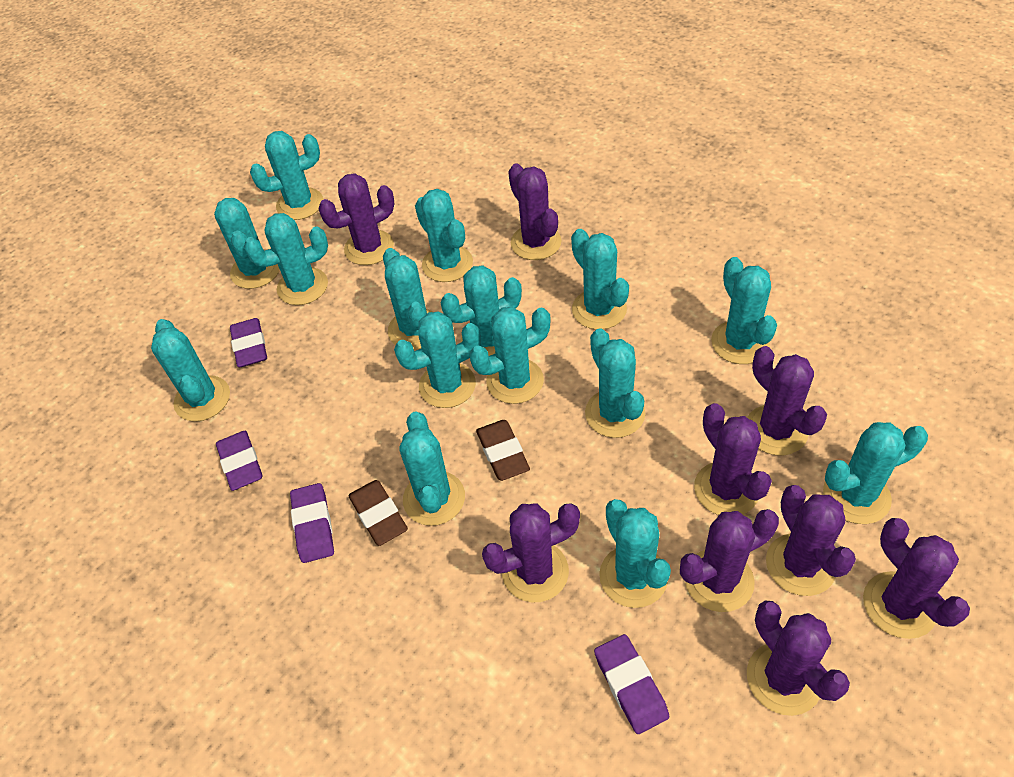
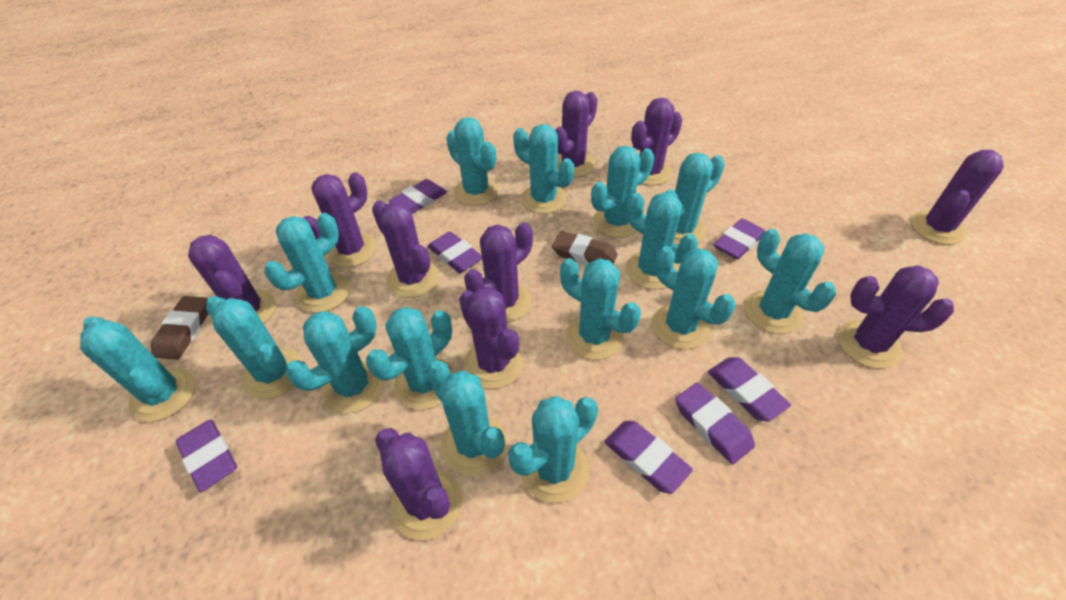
purple cactus: [318,173,395,265] [482,503,580,602] [508,163,562,260] [680,509,779,612] [694,403,772,515] [747,346,827,456] [747,601,850,716] [766,485,856,596] [863,518,970,639] = 9 -> [188,235,276,324] [303,172,377,267] [372,200,439,298] [375,428,462,540] [459,287,524,389] [464,222,533,323] [555,91,597,177] [631,98,682,186] [838,265,954,369] [910,150,1004,245] = 10
purple eraser: [216,431,263,491] [230,318,267,367] [290,483,334,563] [594,634,669,734] = 4 -> [176,419,237,492] [389,179,447,214] [428,231,482,273] [604,421,693,494] [675,382,755,464] [708,357,791,421] [714,218,765,260] = 7

